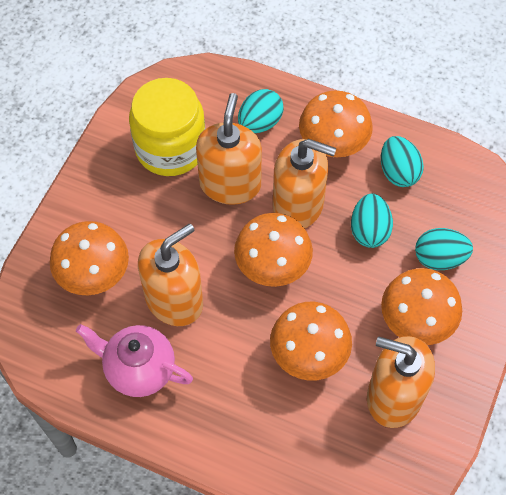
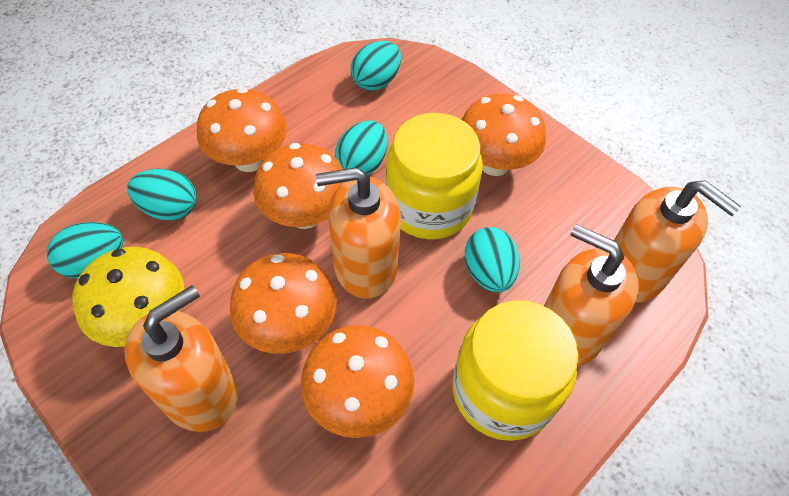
pink teapot: [76,324,193,397] = 1 -> none = 0
turquoise egg: [238,89,284,133] [351,194,393,248] [381,136,424,187] [415,228,473,270] = 4 -> [47,222,123,279] [127,169,196,220] [335,121,388,175] [351,41,401,91] [465,227,520,293] = 5
yellow jar: [129,78,205,176] = 1 -> [386,113,483,239] [452,300,579,441] = 2
yellow mushroom: none = 0 -> [72,247,184,347] = 1

